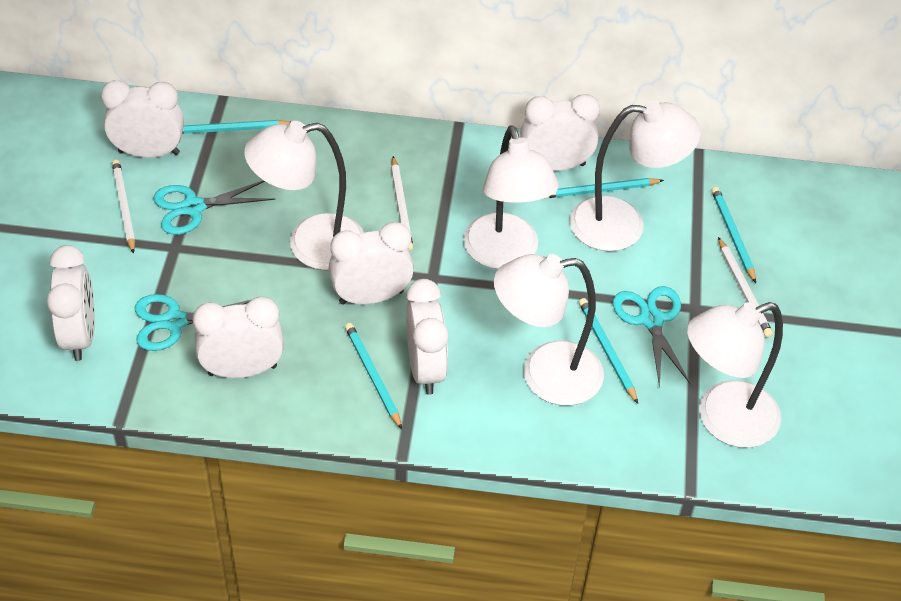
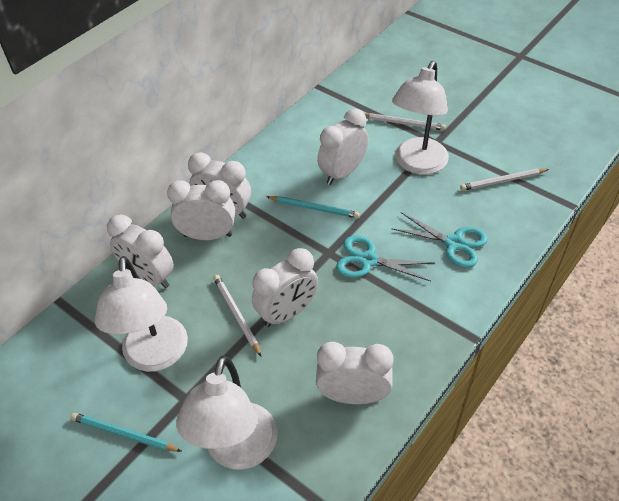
turquoise pencil: [182,120,291,134] [345,323,402,429] [546,178,664,198] [579,298,638,404] [711,187,756,283] = 5 -> [71,413,182,452] [266,196,360,218] = 2
turquoise scissors: [135,294,251,351] [153,180,275,235] [613,286,691,388] = 3 -> [336,235,434,281] [391,212,488,268] = 2
white lamp: [244,121,364,270] [463,125,559,269] [494,254,604,406] [570,100,701,251] [687,302,783,448] = 5 -> [95,256,188,372] [176,355,277,470] [392,61,449,175] = 3

